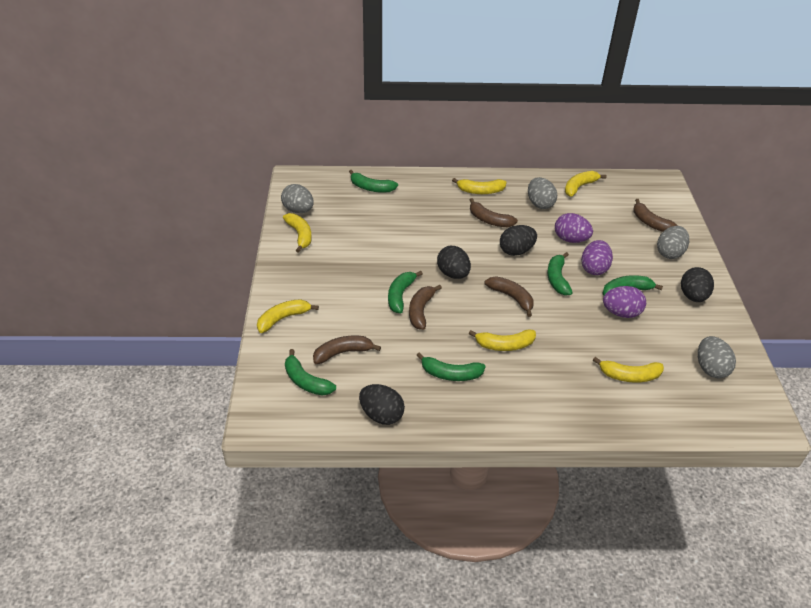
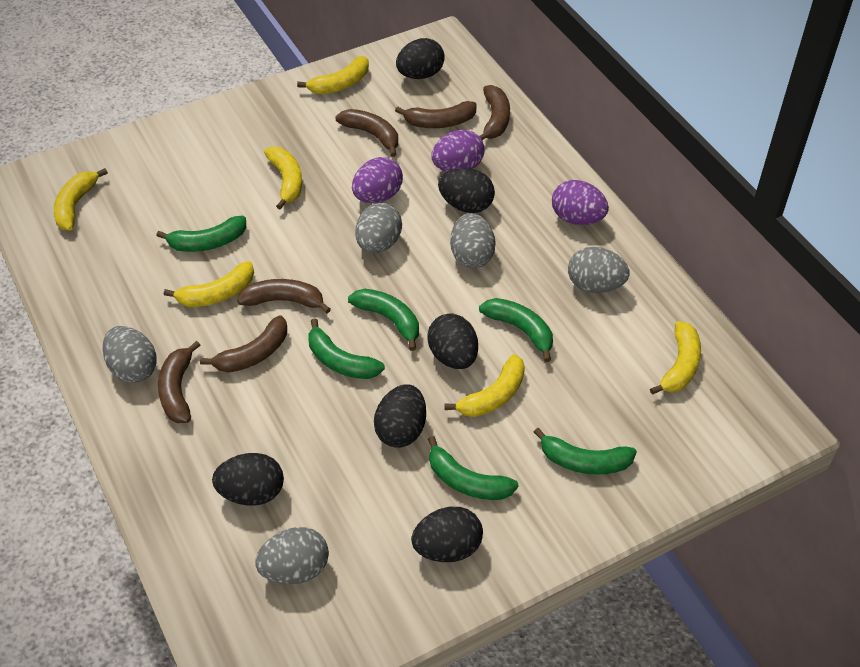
black egg: [359,384,405,425] [437,246,471,279] [500,225,537,256] [681,267,714,302] = 4 -> [212,453,284,506] [374,384,426,448] [396,38,445,79] [411,507,483,562] [427,313,478,369] [438,168,495,213] = 6
brown banana: [313,336,381,364] [409,285,442,330] [470,198,518,227] [485,276,534,317] [633,199,678,232] = 5 -> [158,341,200,423] [200,315,287,373] [237,279,331,313] [335,109,398,157] [395,101,477,128] [480,85,510,140] = 6
grey egg: [281,184,314,213] [528,177,557,209] [657,226,689,259] [698,336,736,378] = 4 -> [102,326,157,383] [255,527,329,584] [355,203,402,254] [450,213,496,268] [568,247,630,293] = 5

